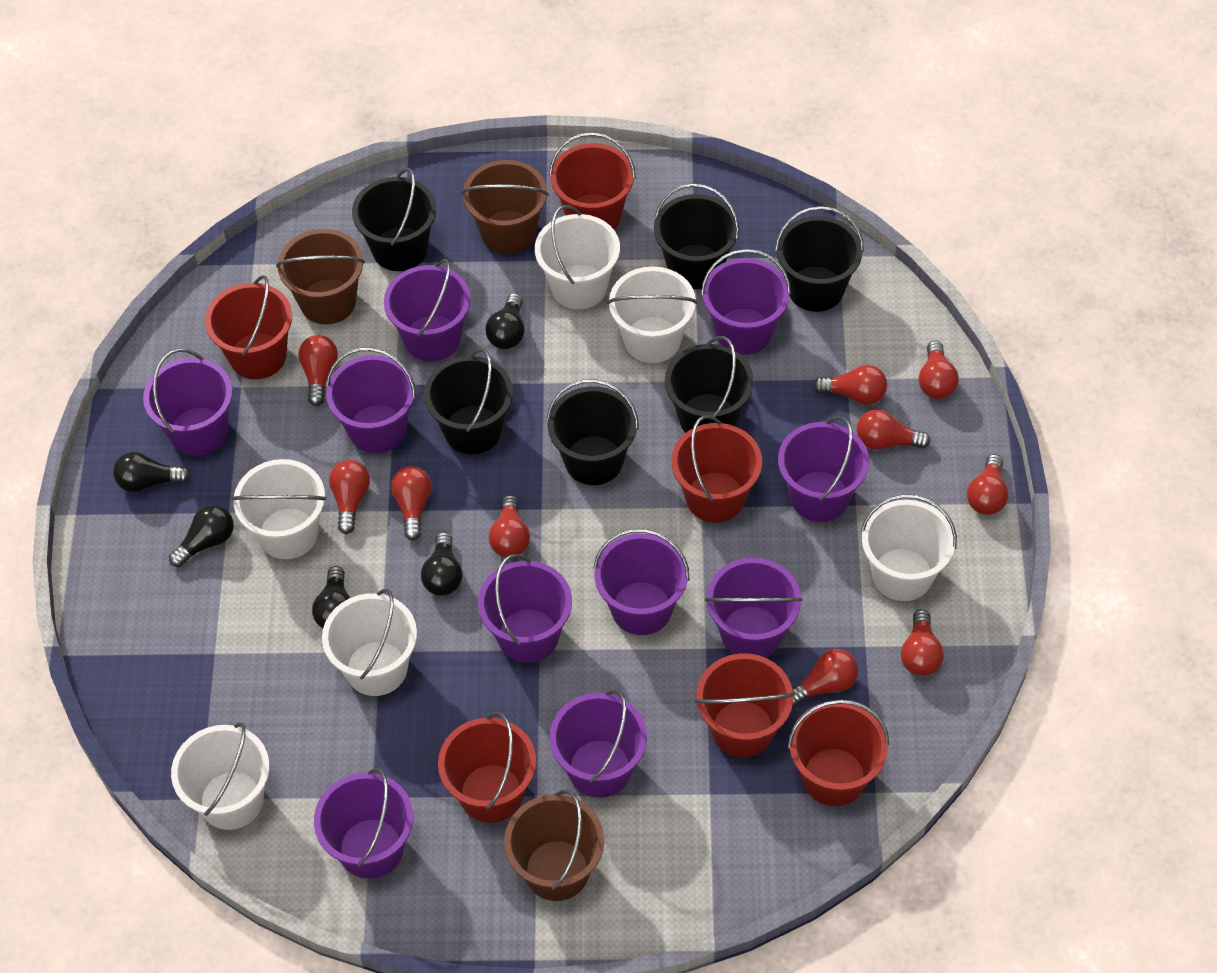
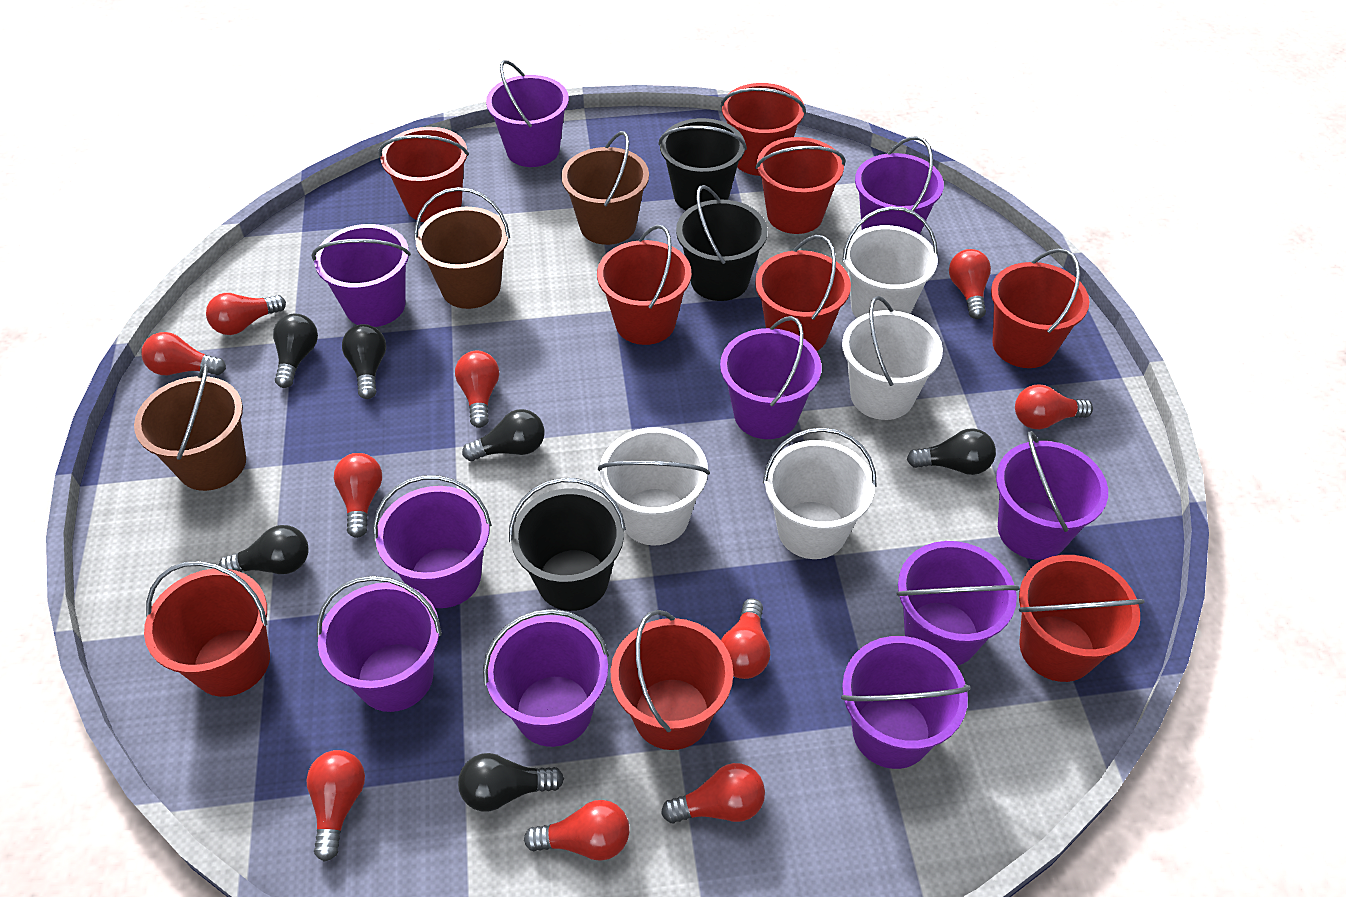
black bucket: [352,168,437,271] [424,348,513,454] [546,379,639,485] [654,183,739,289] [665,336,754,433] [775,206,864,312] = 6 -> [509,478,626,611] [658,118,747,210] [676,185,768,301] = 3
black light bulb: [113,452,191,492] [169,505,234,567] [312,566,350,628] [421,532,463,596] [485,293,524,349] = 5 -> [219,525,309,574] [273,314,318,388] [342,324,386,399] [458,753,564,812] [462,409,544,461] [907,428,996,475] = 6
red bucket: [205,275,292,379] [438,712,536,823] [549,132,636,229] [671,415,762,523] [695,653,795,758] [788,700,889,806] = 6 -> [144,561,270,697] [378,127,469,222] [597,225,691,345] [611,610,733,750] [720,83,806,176] [755,137,845,234] [755,235,851,351] [991,248,1089,368] [1019,555,1145,682] = 9
white bucket: [171,722,269,830] [232,459,327,559] [322,589,417,696] [535,205,620,309] [607,266,697,363] [861,494,957,601] = 6 -> [598,427,710,545] [763,427,877,559] [842,206,938,318] [842,296,943,420] = 4

